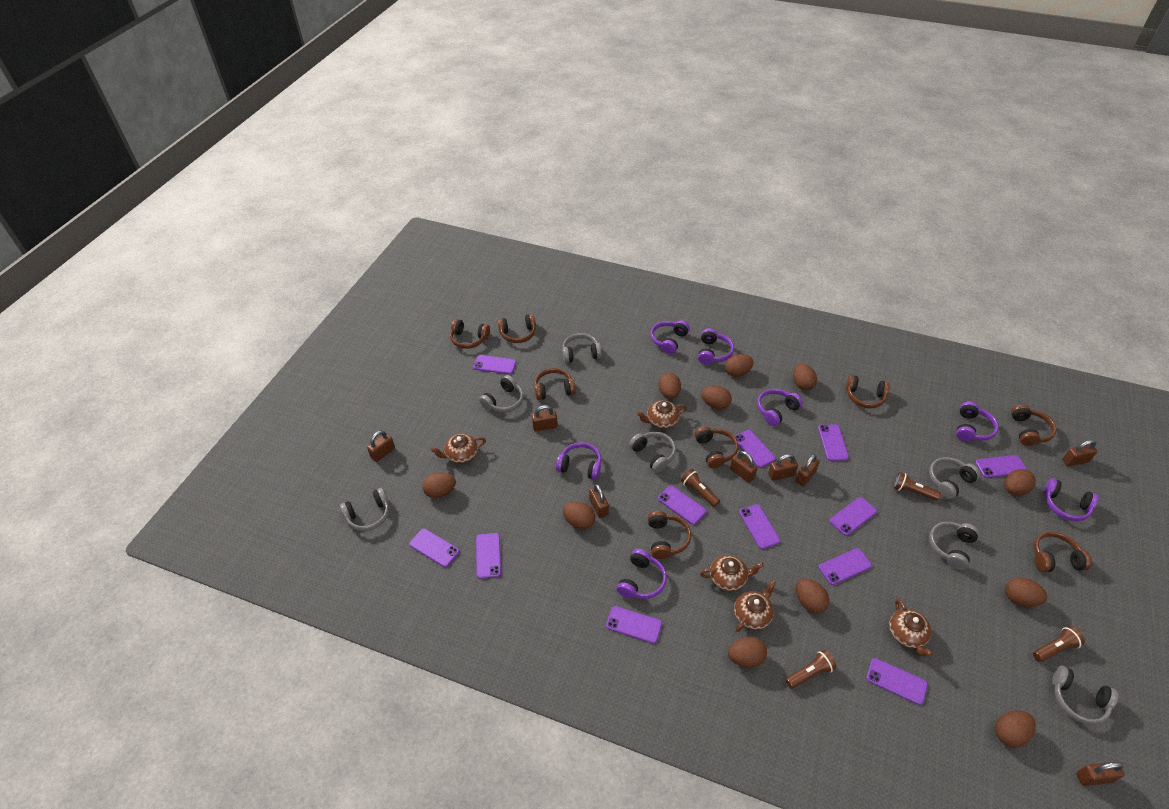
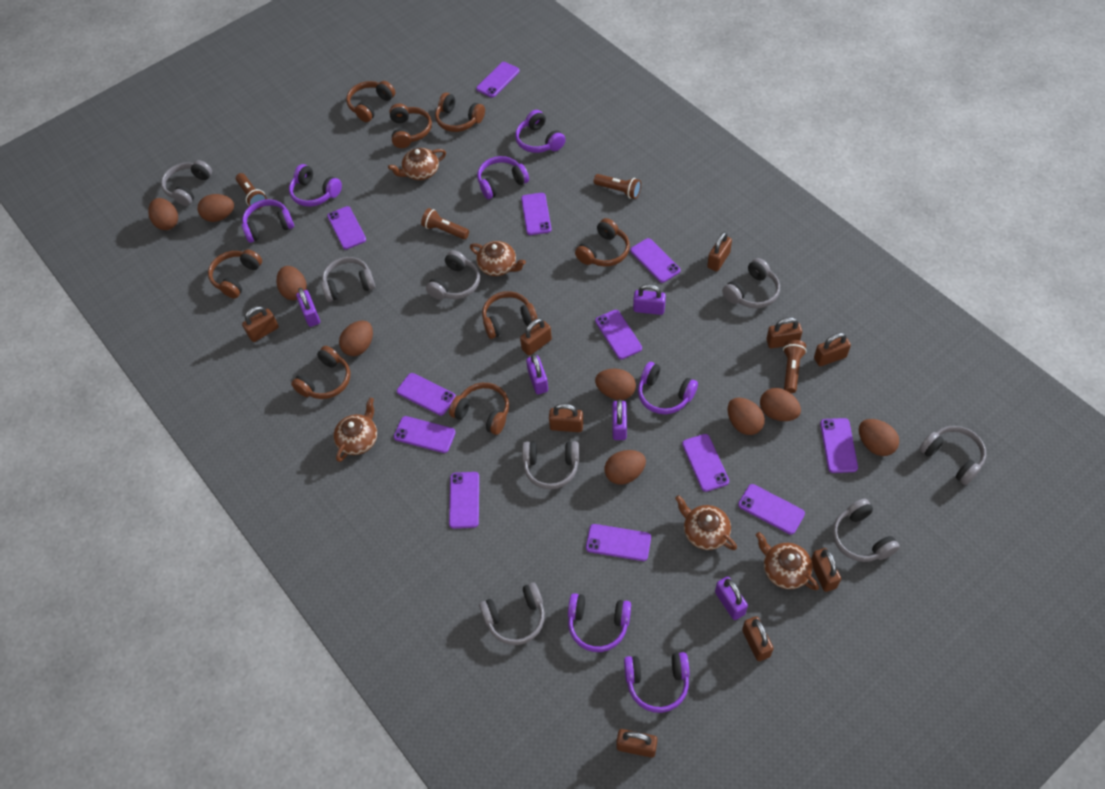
brown egg: [422,472,456,498] [563,502,595,529] [658,373,681,399] [701,386,732,409] [725,354,754,377] [728,637,767,668] [793,363,817,390] [796,578,829,613] [995,711,1036,747] [1004,469,1036,495] [1005,578,1047,607] = 11 -> [148,198,178,230] [198,194,234,222] [276,266,307,300] [339,320,373,356] [595,369,636,400] [605,450,646,485] [728,398,765,435] [760,388,801,421] [859,419,899,456] = 9
brown padlock: [367,431,395,462] [532,405,558,431] [589,484,609,518] [730,451,757,483] [768,454,798,481] [795,454,820,487] [1062,440,1097,466] [1076,762,1125,786] = 8 -> [242,306,279,342] [520,318,552,356] [549,403,583,432] [616,729,657,758] [707,232,732,271] [742,616,774,661] [766,317,802,348] [811,548,841,592] [814,333,851,366] = 9
grey headphones: [340,488,389,531] [479,375,524,412] [562,333,602,363] [629,432,676,473] [929,457,980,499] [929,522,979,570] [1052,666,1118,725] = 7 -> [161,160,212,206] [321,257,375,302] [426,250,480,300] [479,582,545,645] [522,441,579,489] [722,258,780,308] [832,499,900,562] [919,426,986,485] = 8
purple padlock: none = 0 -> [296,288,320,327] [526,354,548,394] [612,399,627,440] [633,284,666,315] [715,577,748,620] = 5

